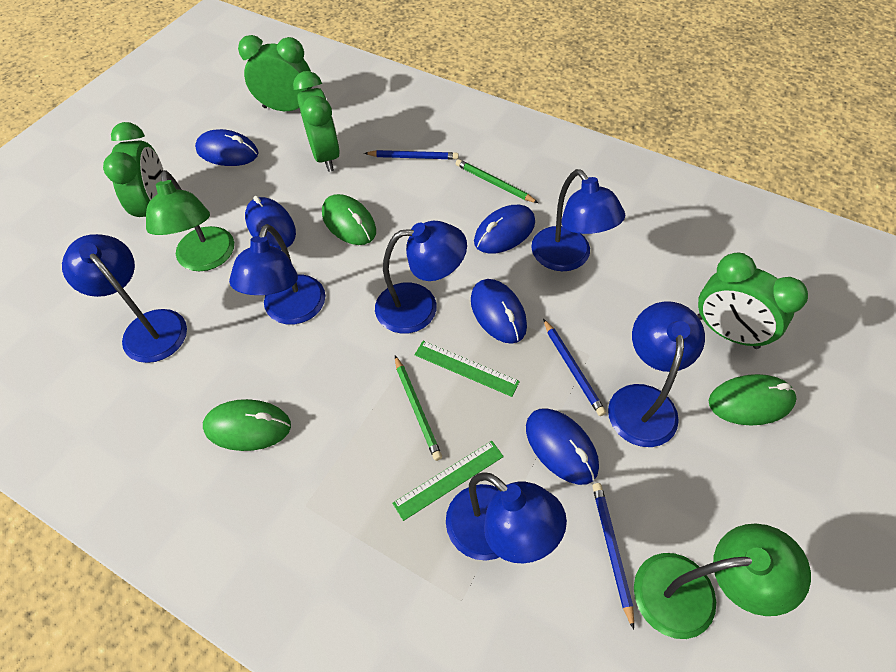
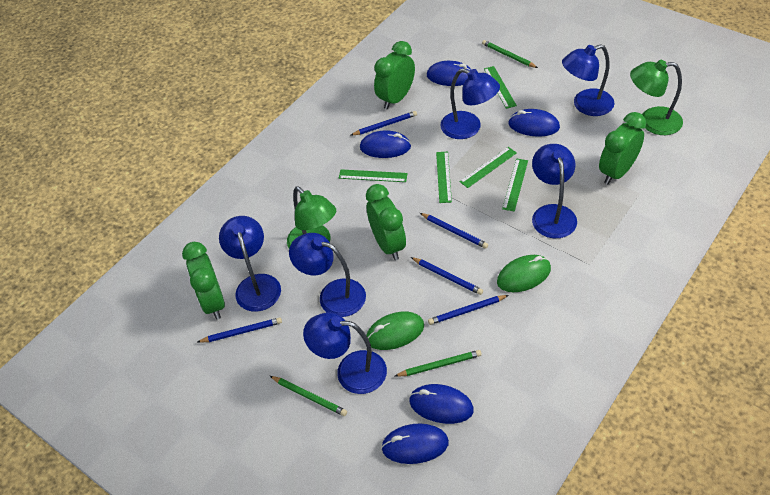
blue pencil: [364,150,459,160] [543,319,606,416] [592,483,634,630] = 3 -> [198,317,282,343] [351,111,417,135] [411,257,483,295] [420,213,488,249] [428,295,509,325] = 5
green mouse: [203,399,291,451] [322,194,376,245] [709,374,797,426] = 3 -> [366,311,424,350] [497,255,551,292] = 2
green pencil: [395,356,442,461] [456,159,538,203] = 2 -> [270,376,347,416] [395,350,482,377] [482,40,538,68] = 3
green ruler: [392,441,504,521] [414,341,520,397] = 2 -> [339,169,408,182] [436,151,452,203] [459,147,517,188] [484,66,517,109] [502,158,528,212] = 5

